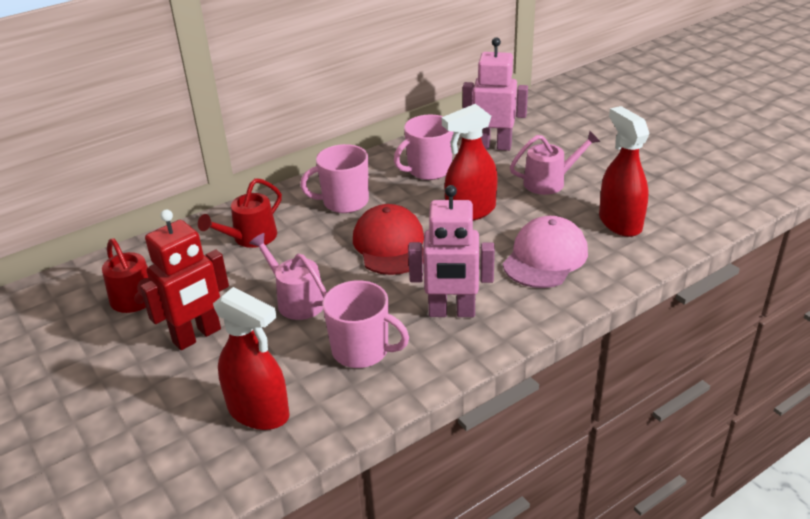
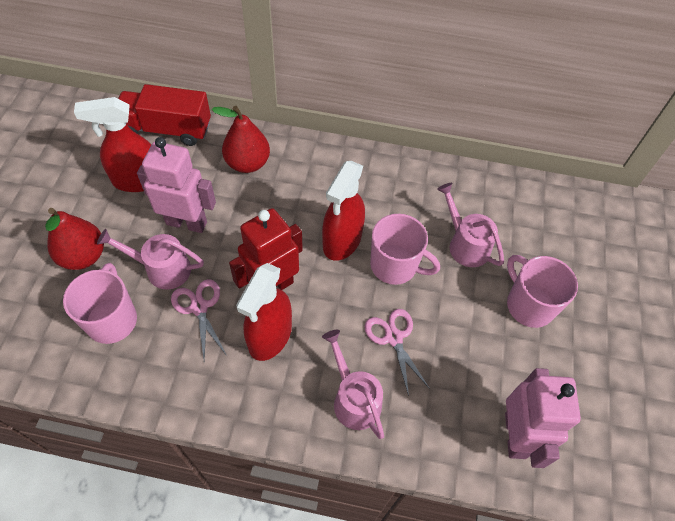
pink cap: [503,216,588,288] = 1 -> none = 0
pink scissors: none = 0 -> [171,279,227,360] [365,309,430,396] = 2
pink watering can: [249,233,327,320] [510,131,600,195] = 2 -> [97,229,204,290] [322,330,384,439] [437,183,504,267] = 3
red cap: [353,204,424,275] = 1 -> none = 0
red pear: none = 0 -> [45,208,104,270] [212,106,270,173] = 2
red truck: none = 0 -> [118,84,211,146] = 1
red watering can: [102,238,149,313] [198,178,282,248] = 2 -> none = 0

